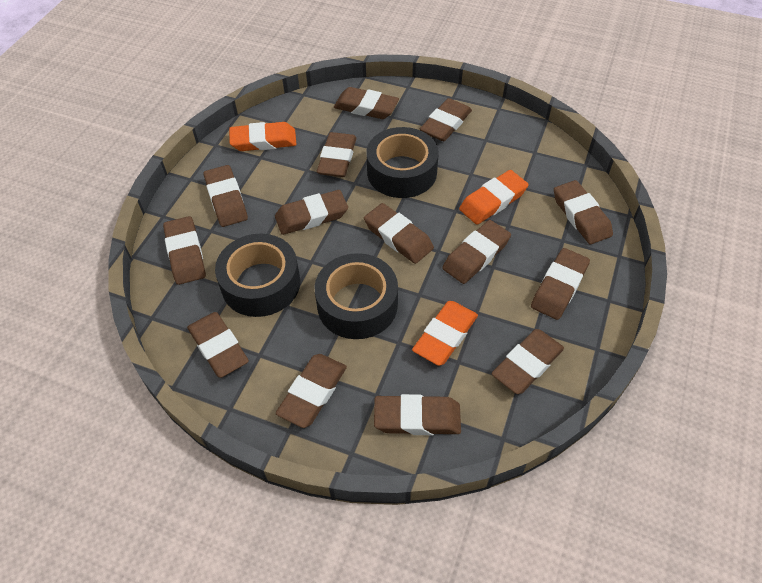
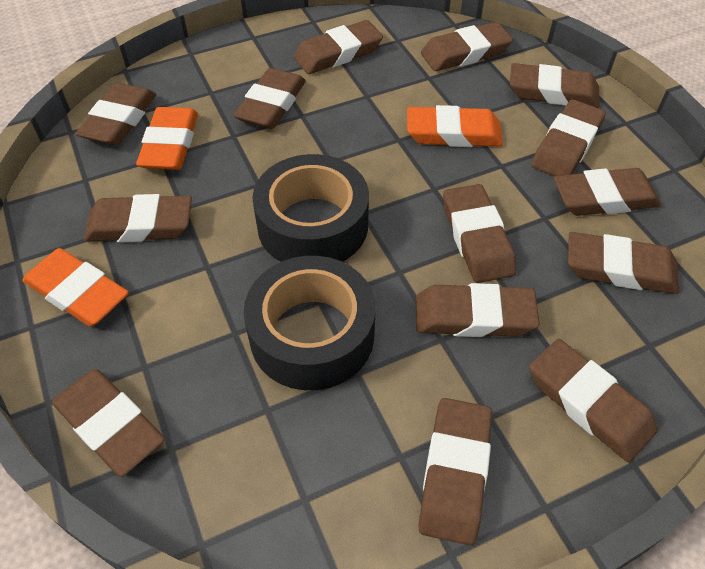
black tape: [215,234,300,317] [315,253,398,339] [366,127,439,198] = 3 -> [244,256,375,390] [253,154,369,262] = 2

